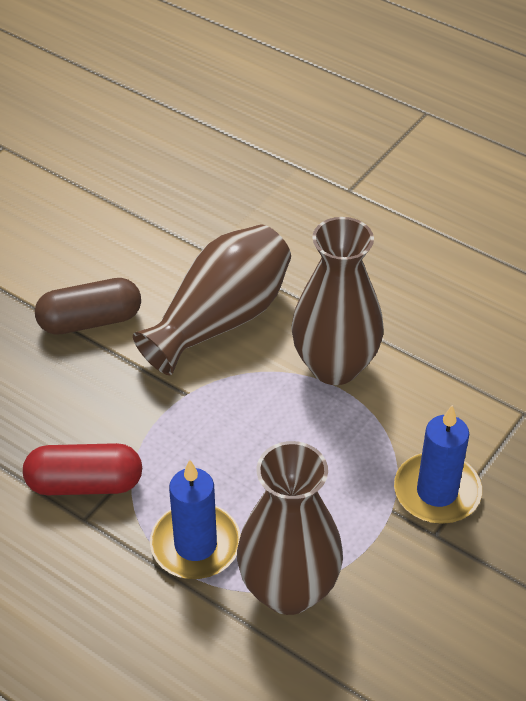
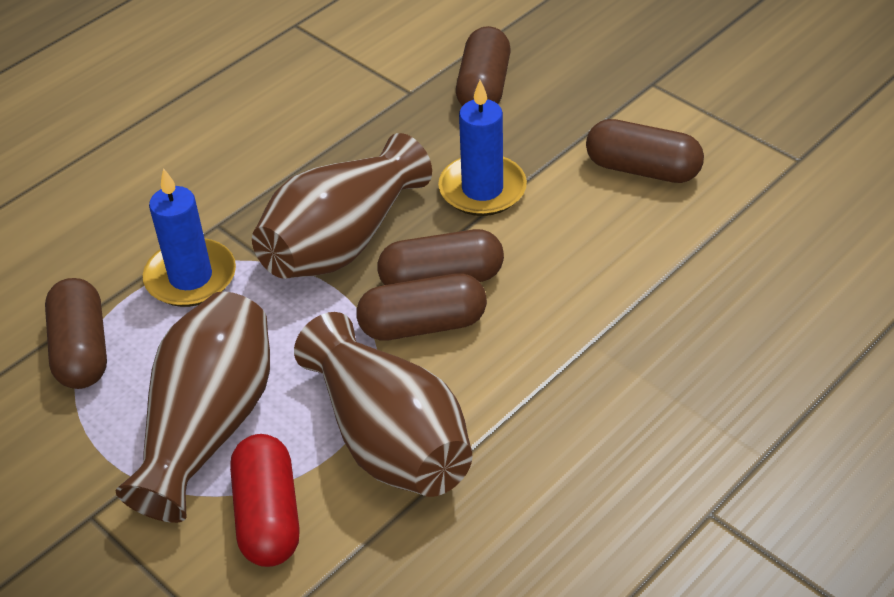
brown capsule: [35,278,141,335] = 1 -> [45,278,107,389] [356,273,487,341] [377,229,504,285] [456,26,511,106] [586,119,704,183] = 5

